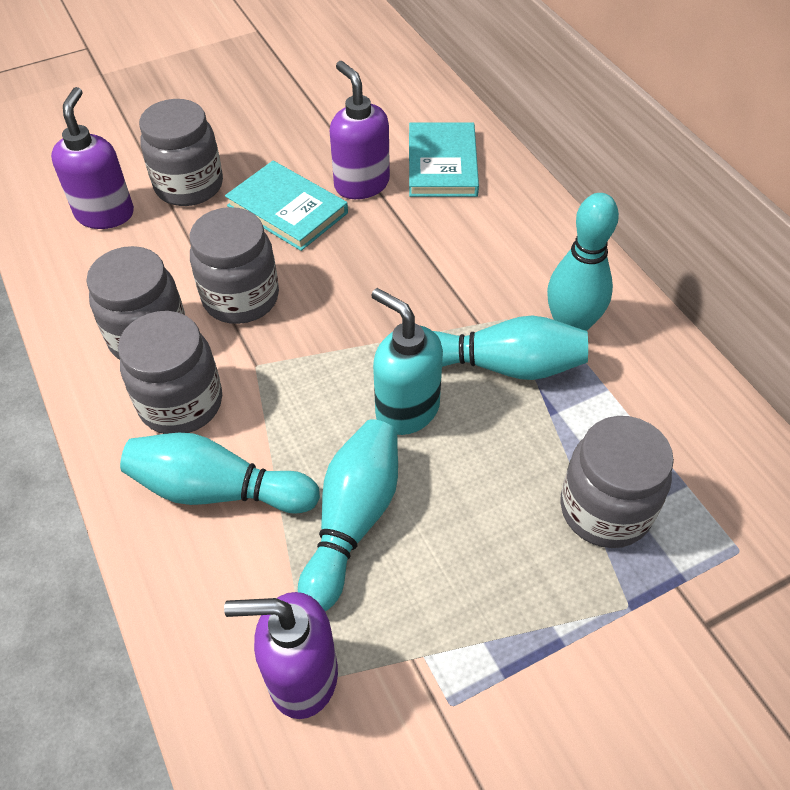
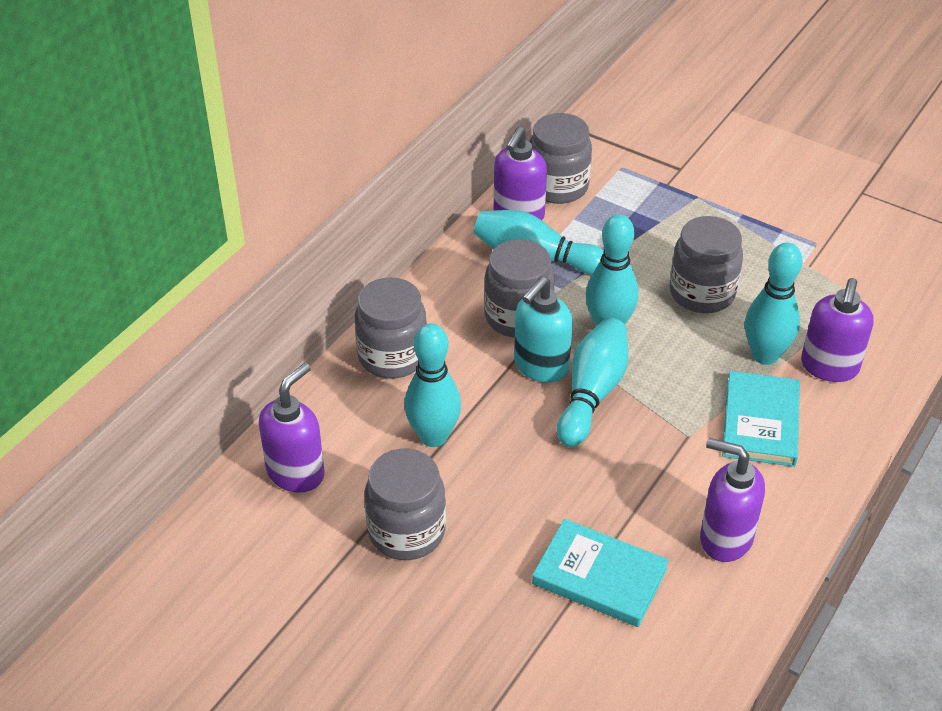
purple soap dispenser: [51,87,134,229] [224,592,338,719] [330,61,390,199] = 3 -> [259,363,325,493] [494,127,547,220] [700,438,765,562] [801,278,873,382] = 4
turquoise bowling pin: [120,433,320,514] [298,419,398,612] [433,315,588,380] [547,193,619,331] = 4 -> [404,323,461,447] [474,210,604,274] [557,318,628,447] [586,214,639,327] [745,243,803,365] = 5

